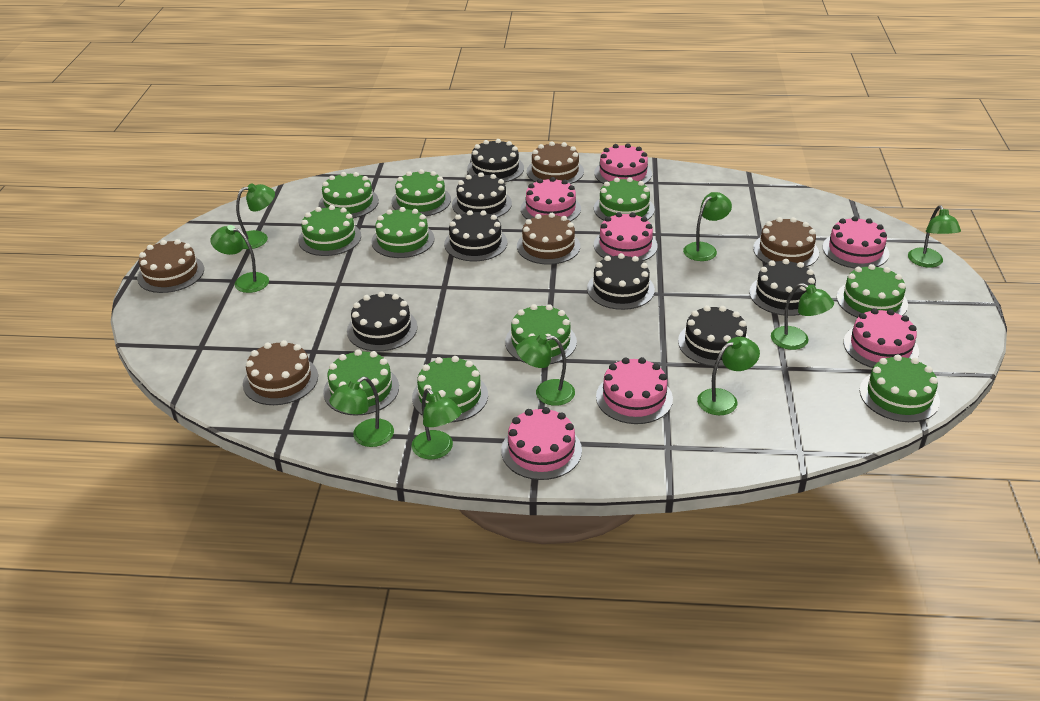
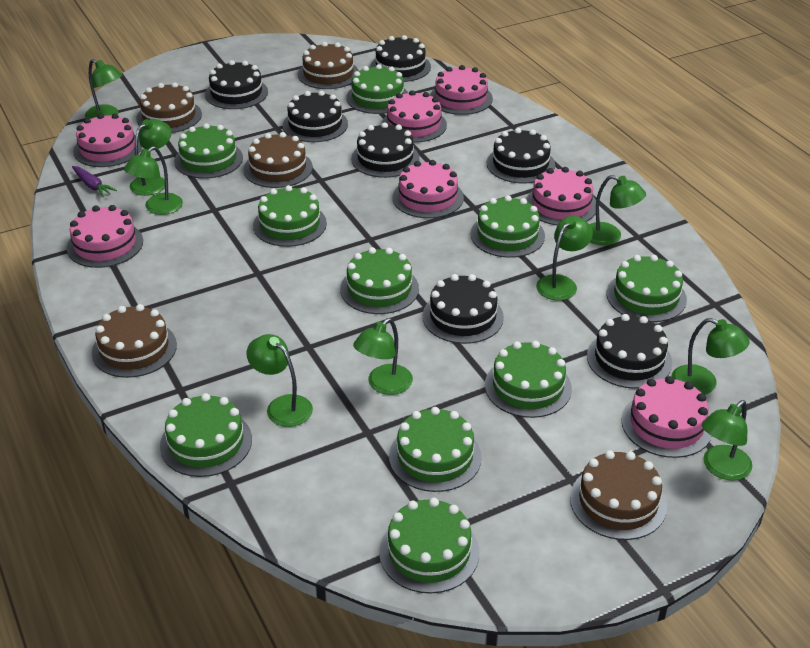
purple carrot: none = 0 -> [72,166,117,197] = 1

